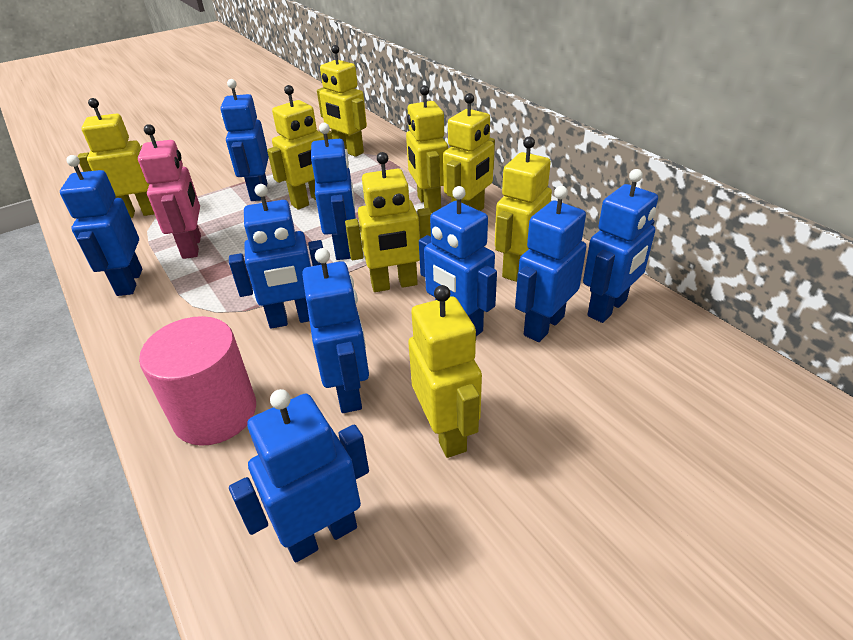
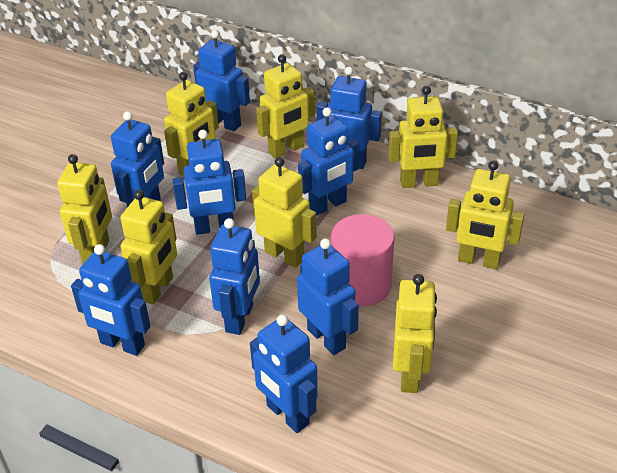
pink robot: [138,124,201,259] = 1 -> none = 0

